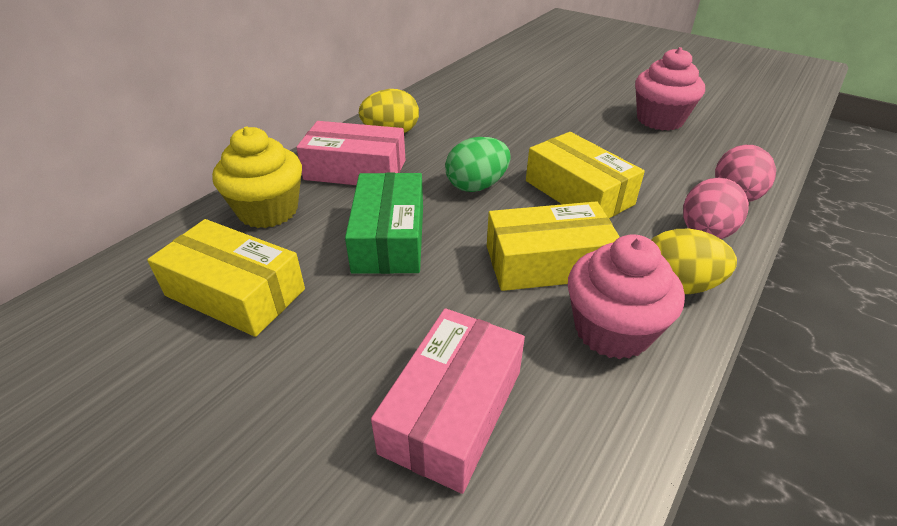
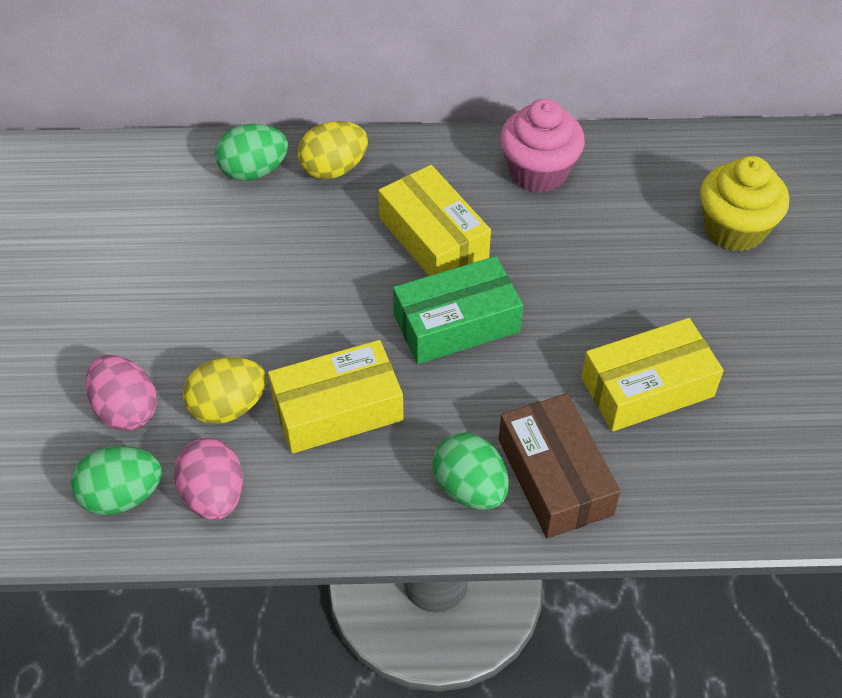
brown box: none = 0 -> [499,393,621,539] = 1
green egg: [445,137,511,192] = 1 -> [71,446,162,515] [215,124,288,181] [432,433,509,510] = 3
pink box: [296,121,406,185] [371,308,525,494] = 2 -> none = 0
pink cupcake: [568,234,685,359] [635,47,705,131] = 2 -> [500,99,585,193] = 1

